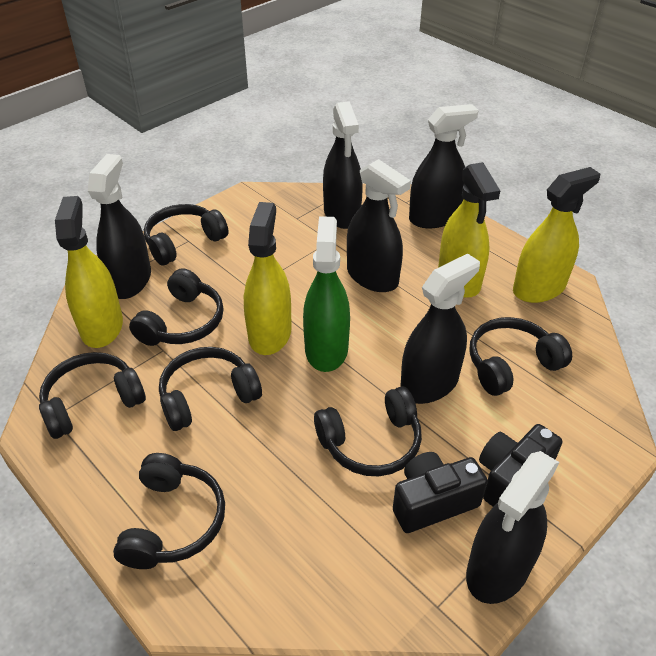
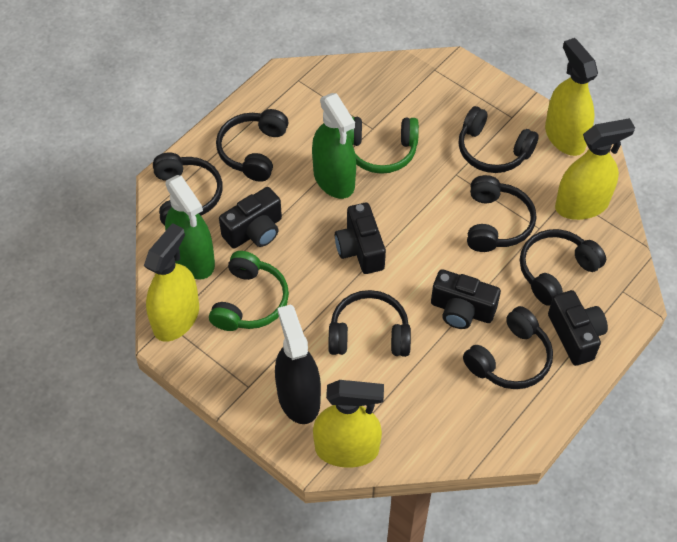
black camera: [393,452,488,533] [479,424,562,507] = 2 -> [219,187,282,249] [335,203,386,274] [431,269,501,329] [548,290,608,366] = 4
black spray bottle: [88,154,151,299] [323,101,363,229] [347,159,411,292] [400,254,480,404] [409,104,478,228] [466,451,559,604] = 6 -> [275,305,321,424] = 1
green headphones: none = 0 -> [209,251,289,331] [346,116,419,174] = 2
green spray bottle: [303,216,350,372] = 1 -> [165,175,215,280] [312,93,356,199] = 2

